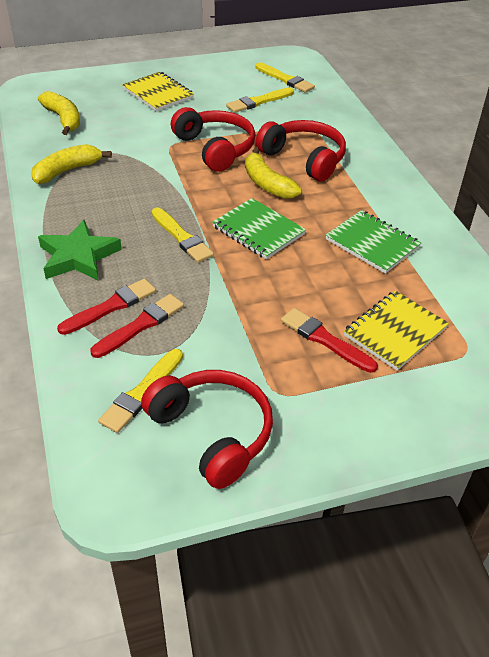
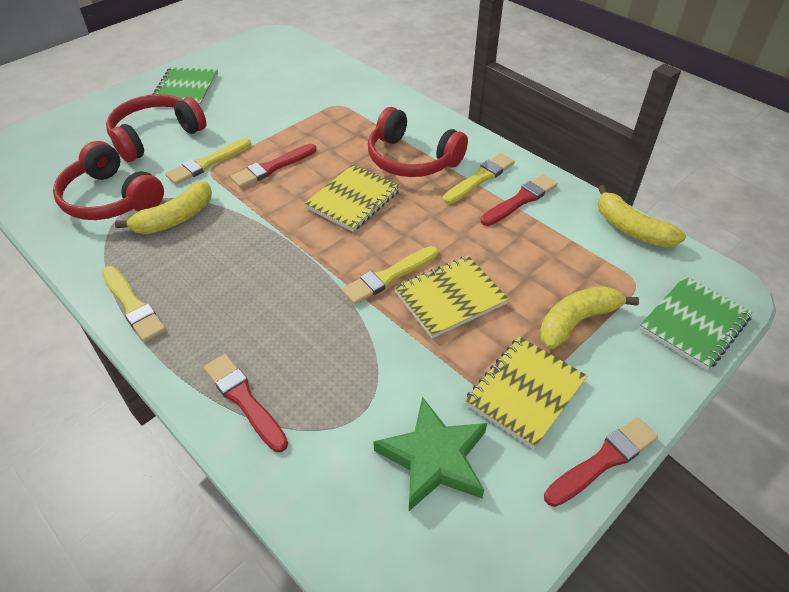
red brush: [57,279,156,335] [90,294,184,358] [281,308,378,373] = 3 -> [204,354,288,452] [230,144,316,188] [480,174,557,226] [544,417,658,507] = 4
yellow notebook: [122,72,194,112] [344,291,449,371] = 2 -> [304,164,400,232] [394,255,509,338] [465,336,587,449] = 3

